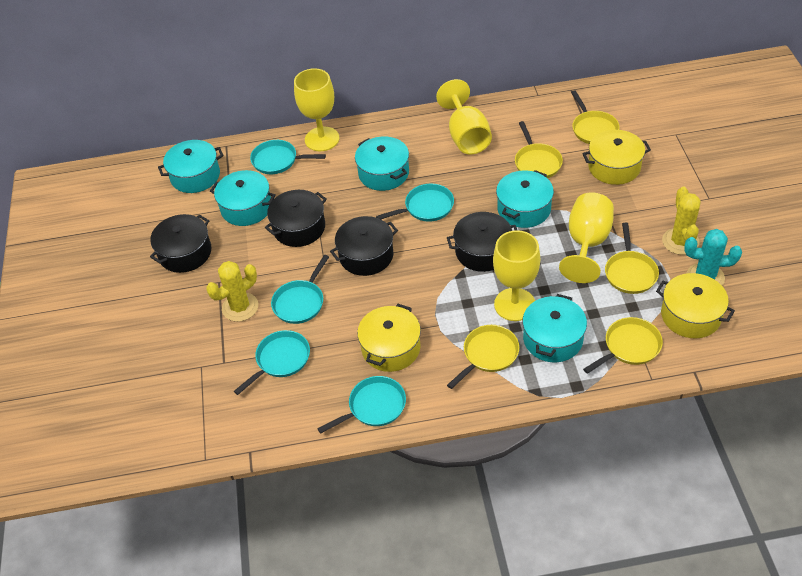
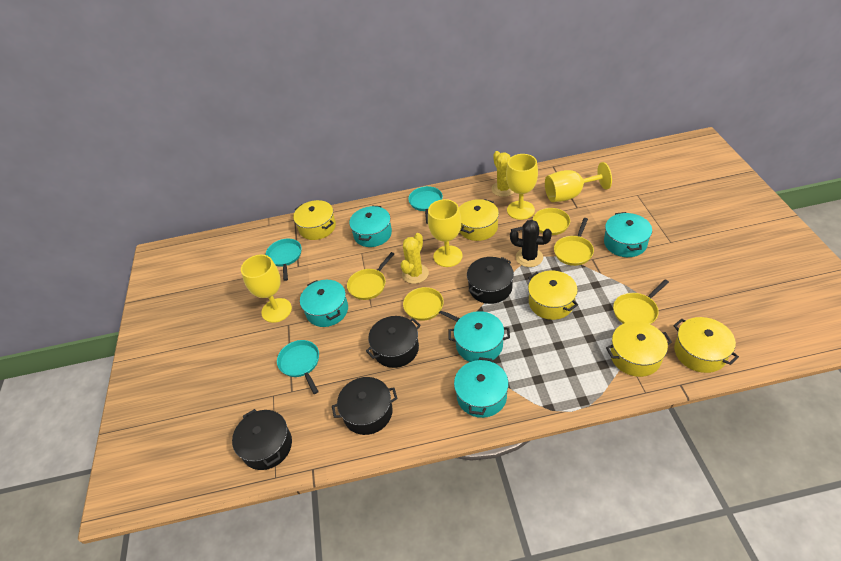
black cactus: none = 0 -> [510,220,552,267] = 1
turquoise cactus: [684,229,742,286] = 1 -> none = 0
turquoise pan: [234,330,310,395] [250,140,326,174] [271,255,329,324] [317,376,406,434] [376,184,454,222] = 5 -> [266,238,302,281] [277,340,319,394] [408,186,443,224] = 3
yellow pot: [357,304,421,372] [582,130,651,185] [656,273,735,338] = 3 -> [293,200,336,240] [459,199,499,241] [528,271,578,320] [606,321,672,377] [673,317,739,373] = 5

